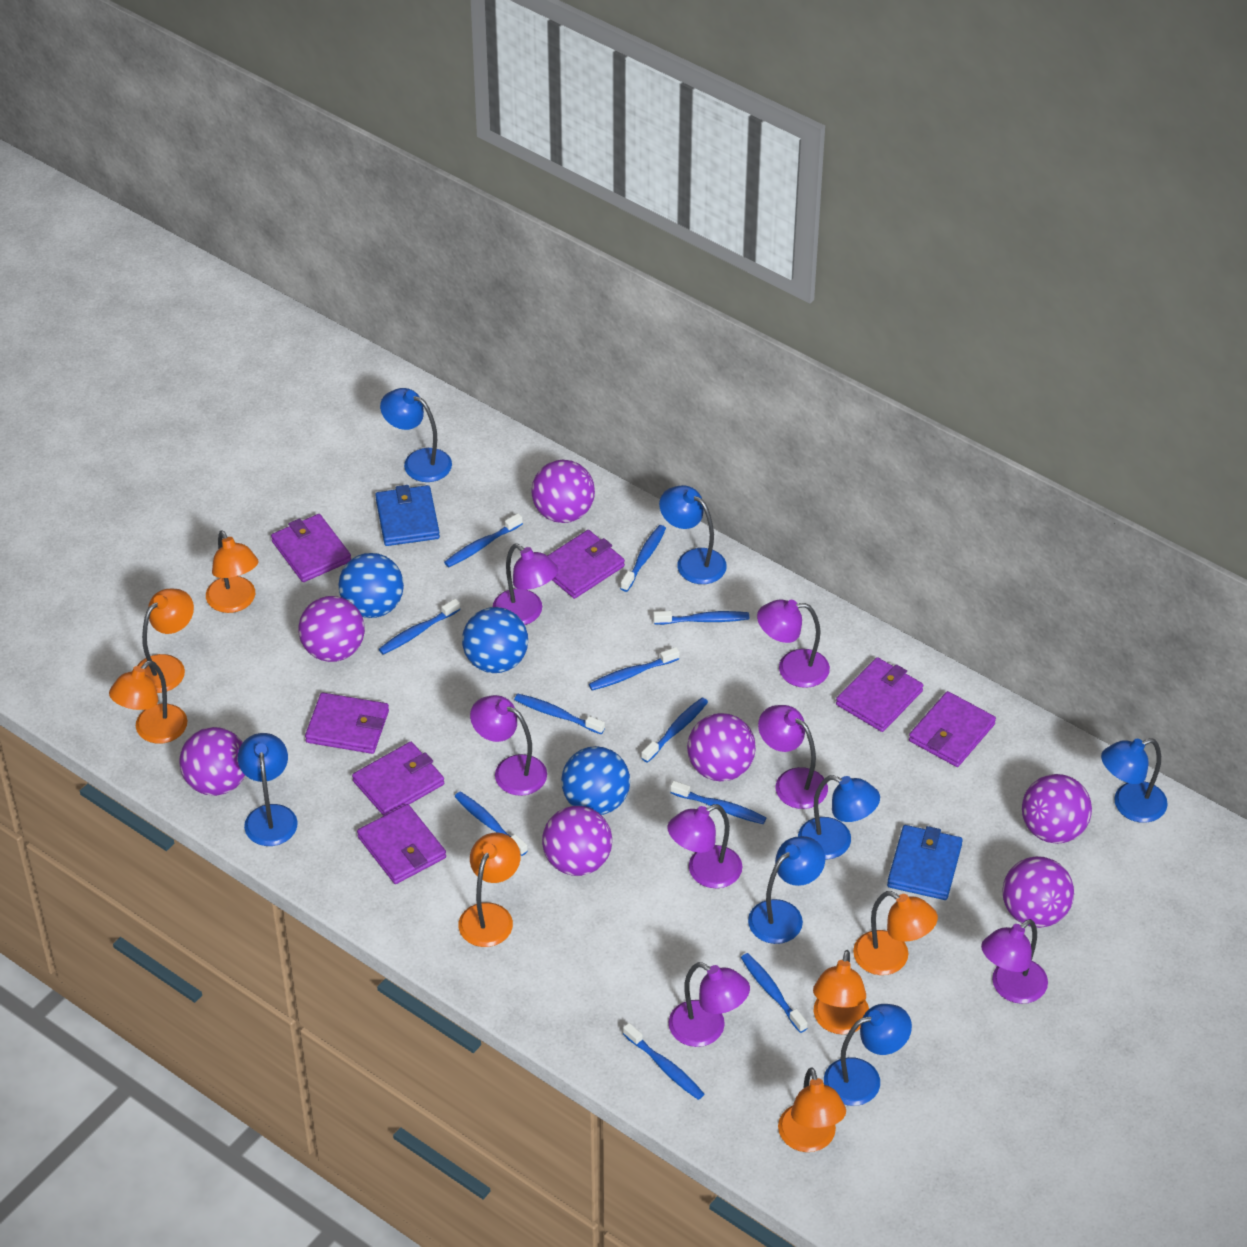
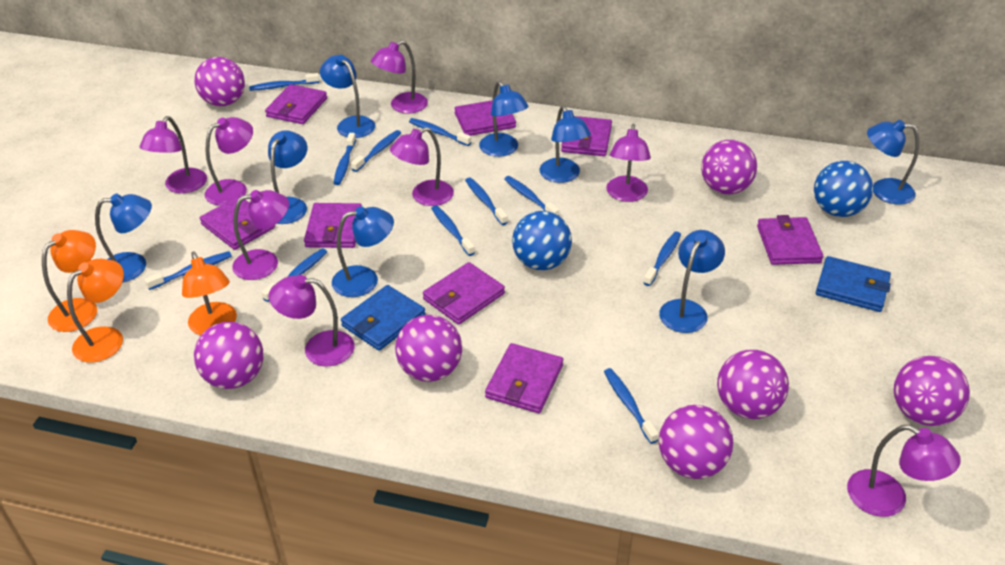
blue ball: [338,553,404,618] [462,607,528,673] [561,746,630,815] = 3 -> [512,211,572,270] [814,161,873,217] = 2
blue lamp: [238,733,298,846] [380,388,452,482] [659,485,727,584] [748,836,825,944] [798,775,880,859] [824,1004,912,1106] [1101,738,1168,823] = 7 -> [95,193,152,283] [268,130,307,224] [320,55,375,138] [332,206,394,297] [479,81,529,157] [539,106,591,183] [659,230,725,333] [867,120,919,205] = 8
orange lamp: [109,660,187,744] [137,589,194,693] [206,530,258,613] [458,833,521,947] [778,1067,846,1152] [813,950,869,1035] [853,891,938,975] = 7 -> [42,230,97,332] [67,259,124,362] [182,252,237,335] = 3
purple lamp: [470,695,547,796] [493,543,558,625] [667,804,742,888] [669,962,750,1047] [757,599,830,688] [758,705,828,809] [981,919,1048,1004] = 7 -> [140,116,207,193] [205,117,253,206] [232,190,289,280] [269,275,354,367] [371,40,428,114] [390,127,454,206] [606,124,651,202] [847,425,961,517] = 8
purple wallet: [271,514,351,582] [305,692,389,754] [352,742,444,816] [357,804,446,884] [547,530,625,599] [836,657,923,732] [909,691,996,767] = 7 -> [200,196,275,250] [265,84,327,124] [304,203,362,248] [423,262,505,325] [454,100,516,136] [485,343,563,413] [561,116,612,156] [757,215,823,265] = 8

